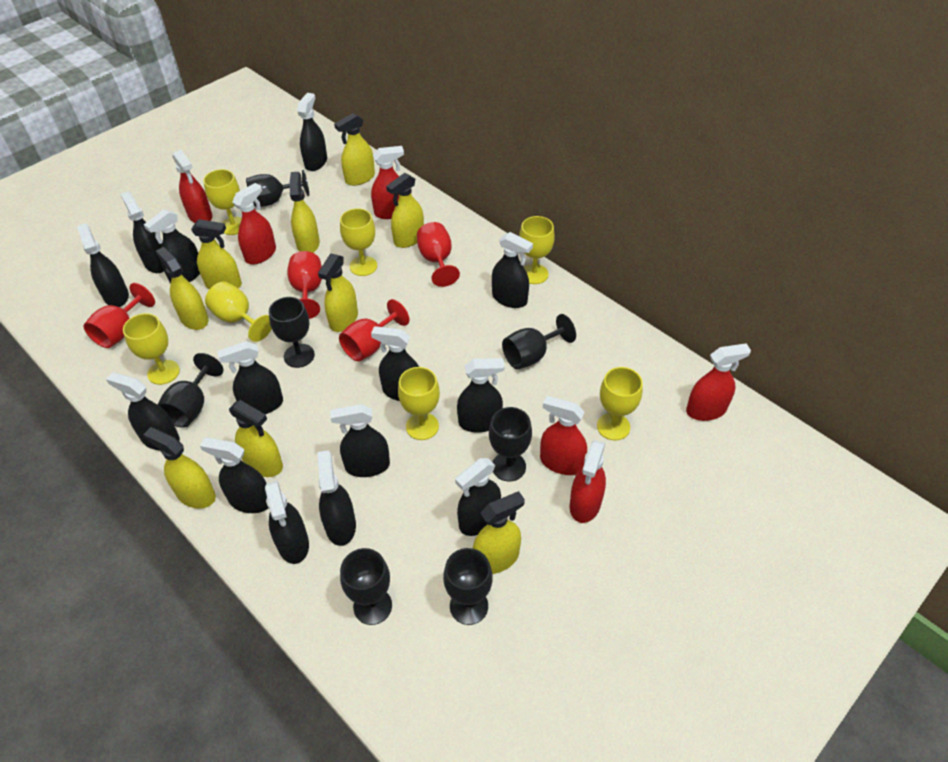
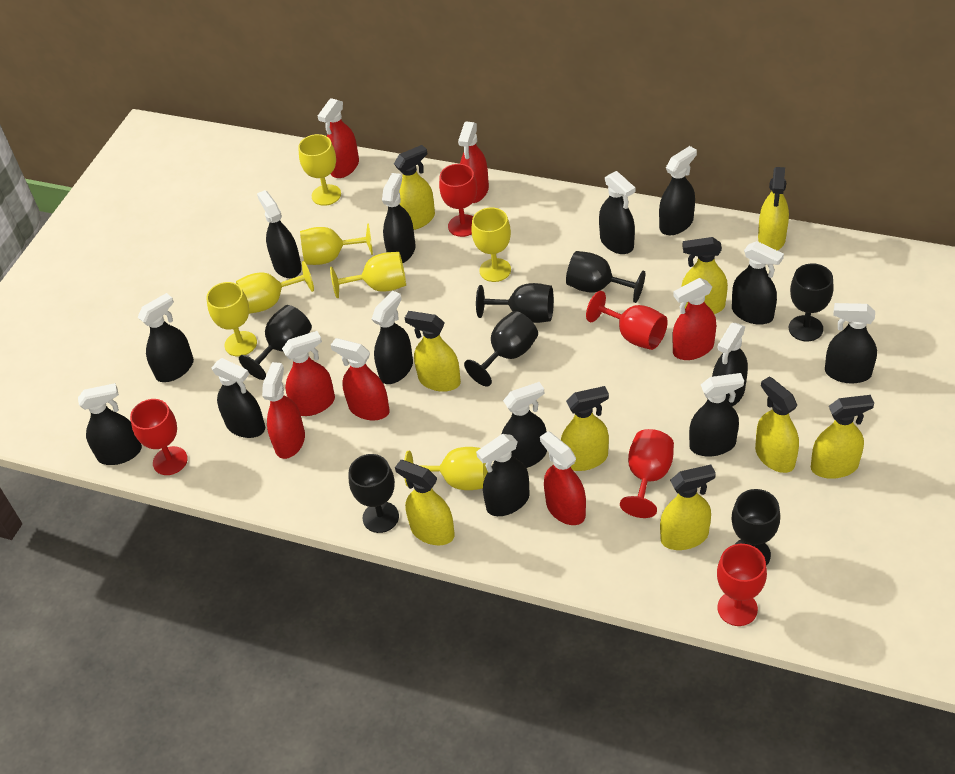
red goblet: [84,283,155,348] [287,251,322,319] [339,299,409,361] [417,222,460,287] = 4 -> [130,399,188,475] [439,164,477,237] [586,291,668,350] [620,429,674,518] [717,544,767,626] = 5
red spray bottle: [172,150,212,223] [232,183,276,265] [371,146,404,219] [540,396,587,475] [570,440,606,523] [686,343,751,421] = 6 -> [262,362,305,459] [282,331,335,416] [318,98,359,178] [331,338,390,421] [458,122,489,203] [540,431,586,525] [672,278,716,360] = 7

